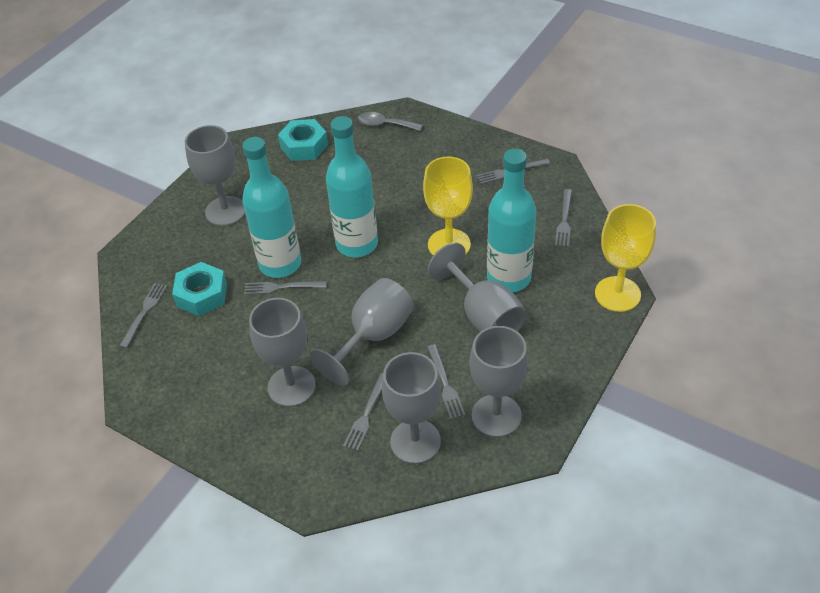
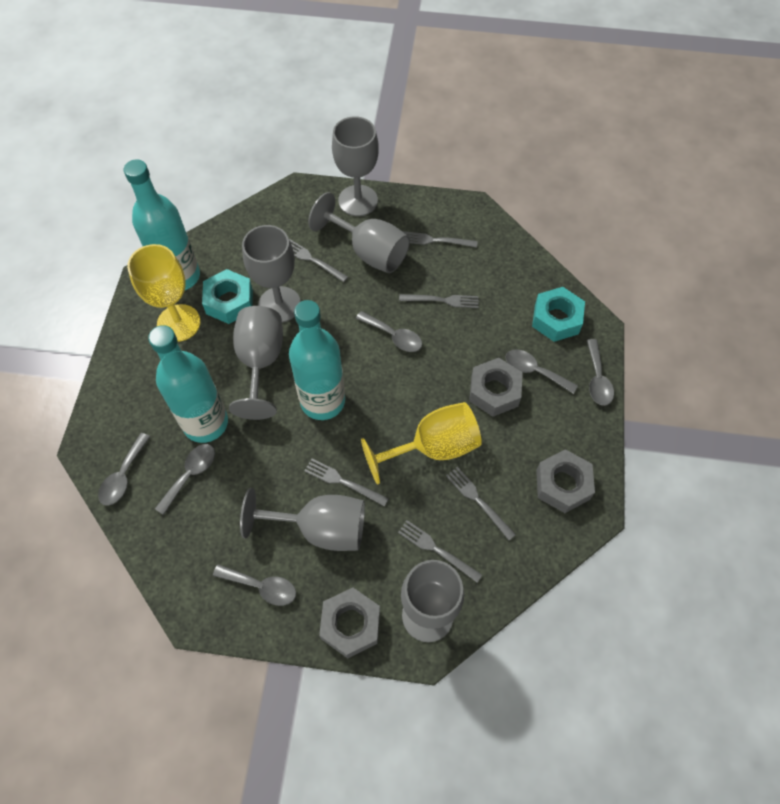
grey nut: none = 0 -> [319,588,380,658] [469,358,523,417] [536,449,595,513] = 3
grey spoon: [358,112,422,131] = 1 -> [98,433,150,506] [155,444,215,515] [213,564,296,606] [356,311,422,352] [505,349,578,394] [587,339,614,406] = 6

